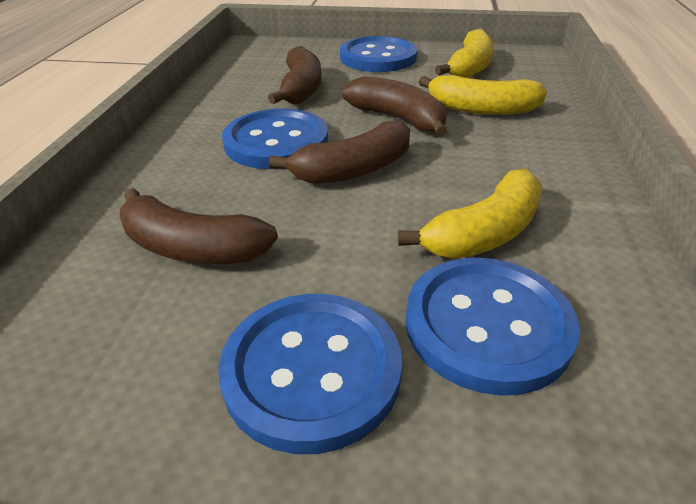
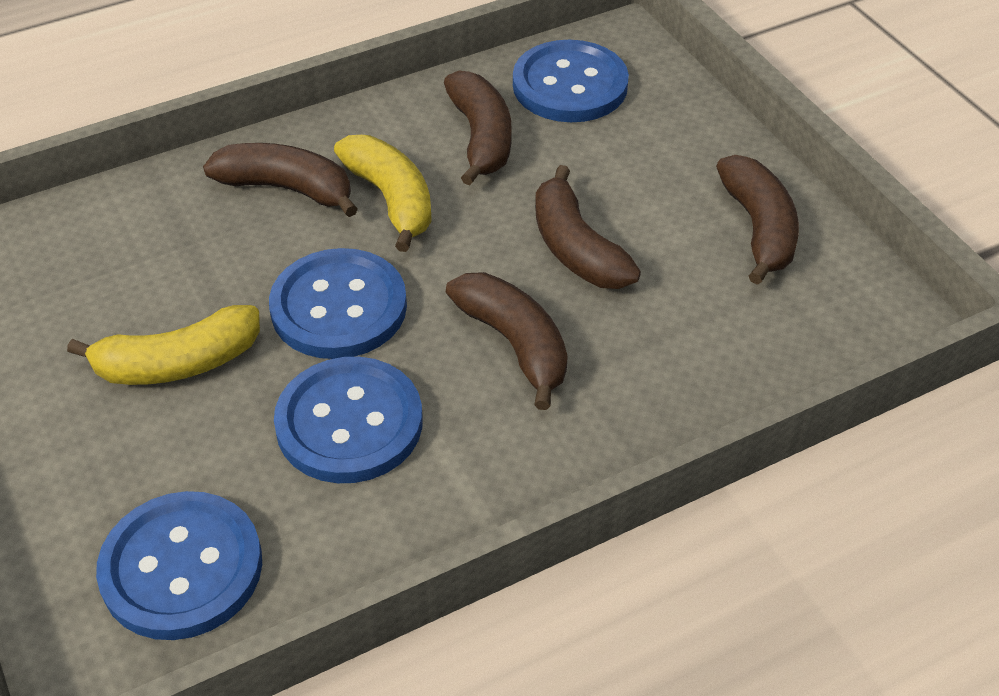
brown banana: [120,188,278,264] [268,46,321,104] [269,121,410,184] [342,76,447,137] = 4 -> [203,143,358,217] [444,70,512,186] [446,272,568,410] [535,165,641,289] [716,155,799,285] = 5
yellow banana: [398,169,542,259] [419,75,547,115] [435,29,494,78] = 3 -> [67,305,260,385] [334,135,432,252] = 2

